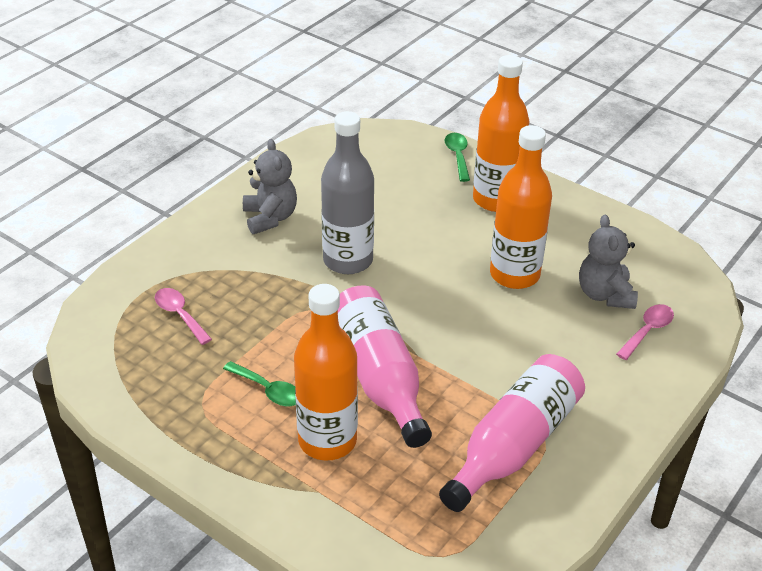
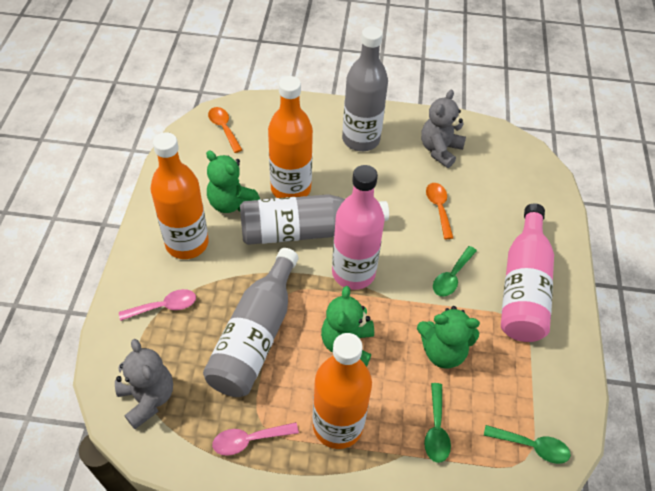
green spoon: [223,361,296,406] [445,133,470,182] = 2 -> [424,383,451,463] [433,246,477,296] [484,425,571,464] = 3
green teddy bear: none = 0 -> [206,150,260,213] [321,286,374,367] [417,306,480,368] = 3
grey bottle: [321,111,374,274] = 1 -> [203,248,298,397] [240,194,389,245] [342,26,388,151] = 3
orange spoon: none = 0 -> [208,107,242,153] [426,183,453,239] = 2

